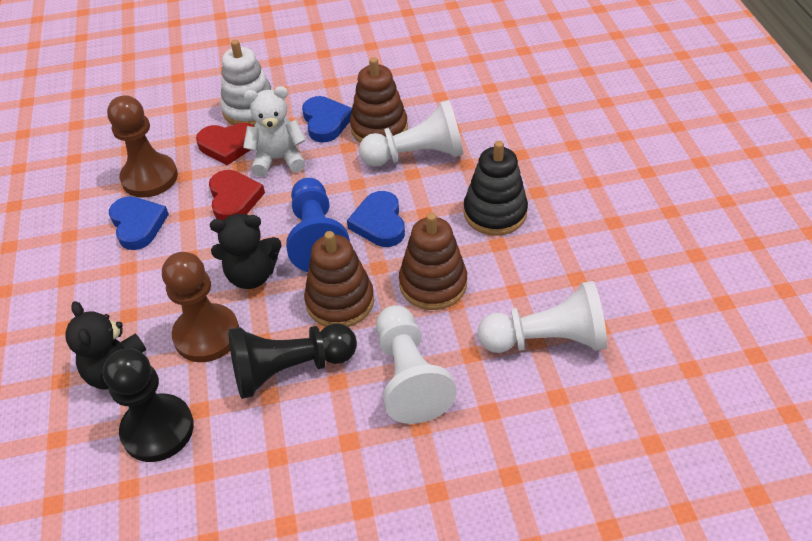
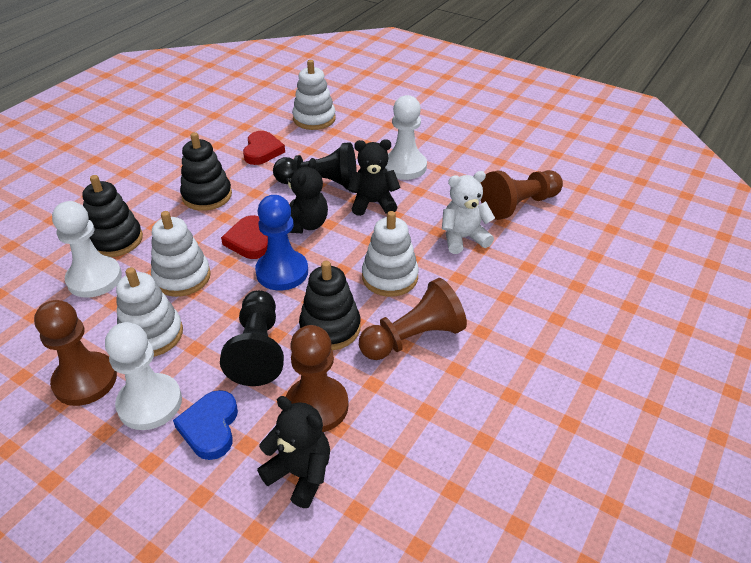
black stacking toy: [463,141,528,236] = 1 -> [82,175,143,257] [180,132,232,211] [299,261,361,350] = 3
black teddy bear: [65,301,146,390] [210,214,282,289] = 2 -> [257,396,330,508] [286,158,328,233] [347,139,400,216] = 3
blue heart: [109,196,169,250] [302,96,352,143] [347,191,405,247] = 3 -> [173,390,238,460] = 1
brown pawn: [107,95,178,198] [162,252,239,362] = 2 -> [34,300,117,406] [286,325,349,432] [359,278,467,360] [481,170,563,220] = 4
brown stacking toy: [304,231,374,327] [350,57,408,143] [399,213,467,310] = 3 -> none = 0
white stacking toy: [221,40,274,126] = 1 -> [116,267,183,357] [151,211,211,297] [292,60,336,130] [362,211,419,297] = 4

